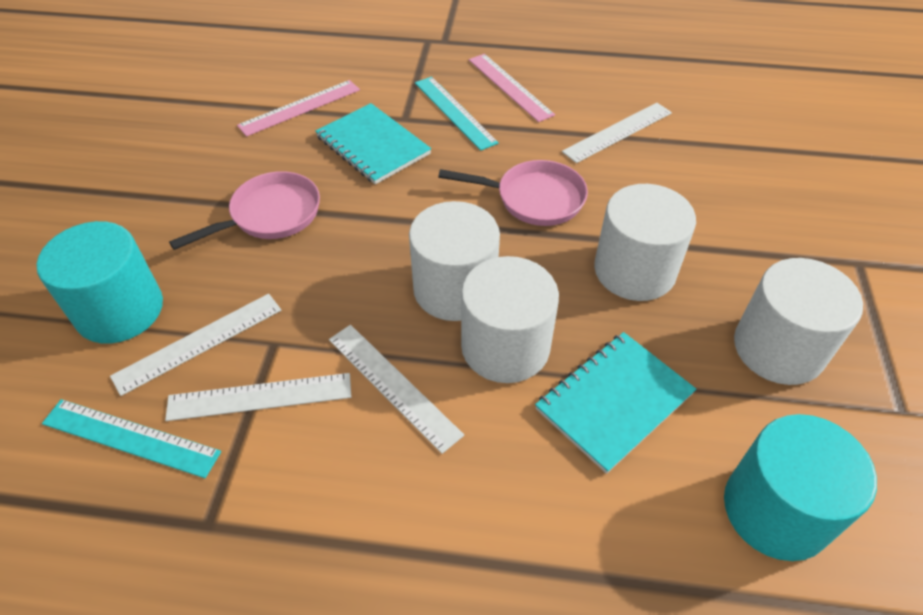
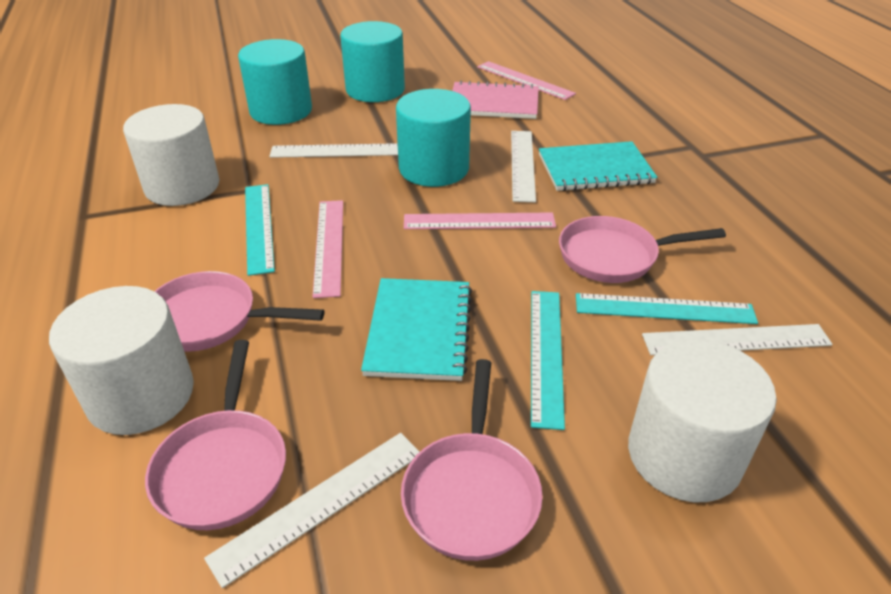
pink notebook: none = 0 -> [452,80,539,119] = 1
pink pan: [169,171,320,250] [438,160,588,226] = 2 -> [145,340,286,530] [154,271,325,352] [401,359,543,561] [559,216,726,283] = 4
pink ruler: [237,80,360,137] [469,54,555,122] = 2 -> [312,200,343,298] [404,212,556,229] [477,61,576,100] = 3
turquoise cylinder: [37,221,163,344] [724,414,877,561] = 2 -> [238,39,312,125] [340,21,405,102] [396,89,471,187] = 3
turquoise ruler: [42,399,221,478] [415,76,499,151] = 2 -> [245,184,275,276] [531,291,565,430] [576,293,758,324] = 3
white cylinder: [409,201,500,321] [461,256,559,383] [594,184,696,301] [734,258,863,385] = 4 -> [49,286,194,435] [123,104,220,206] [628,339,777,502] = 3

